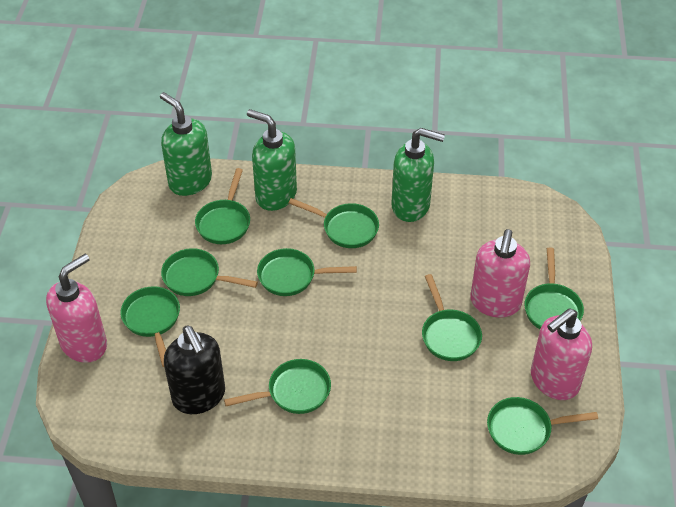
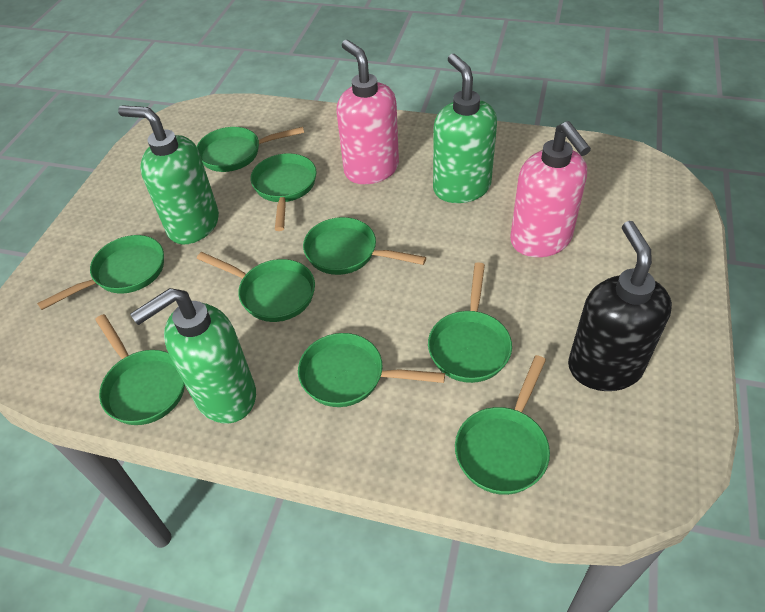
pink soap dispenser: [46,254,107,363] [470,229,530,317] [531,308,592,400] = 3 -> [336,40,399,184] [510,121,591,257] = 2

